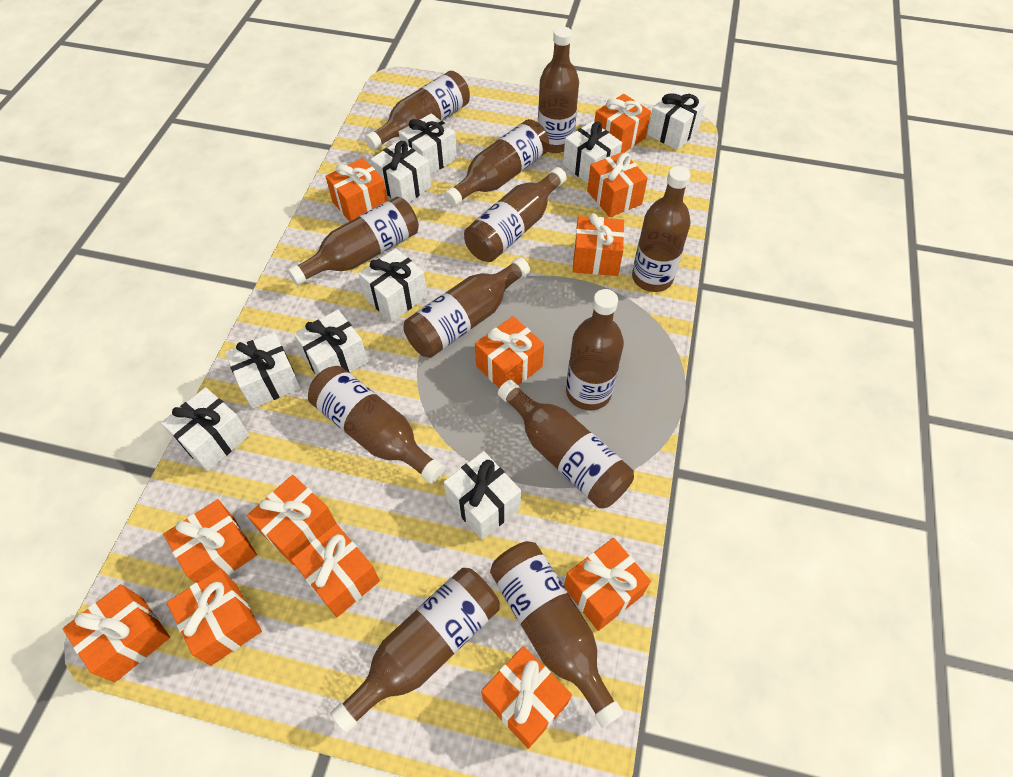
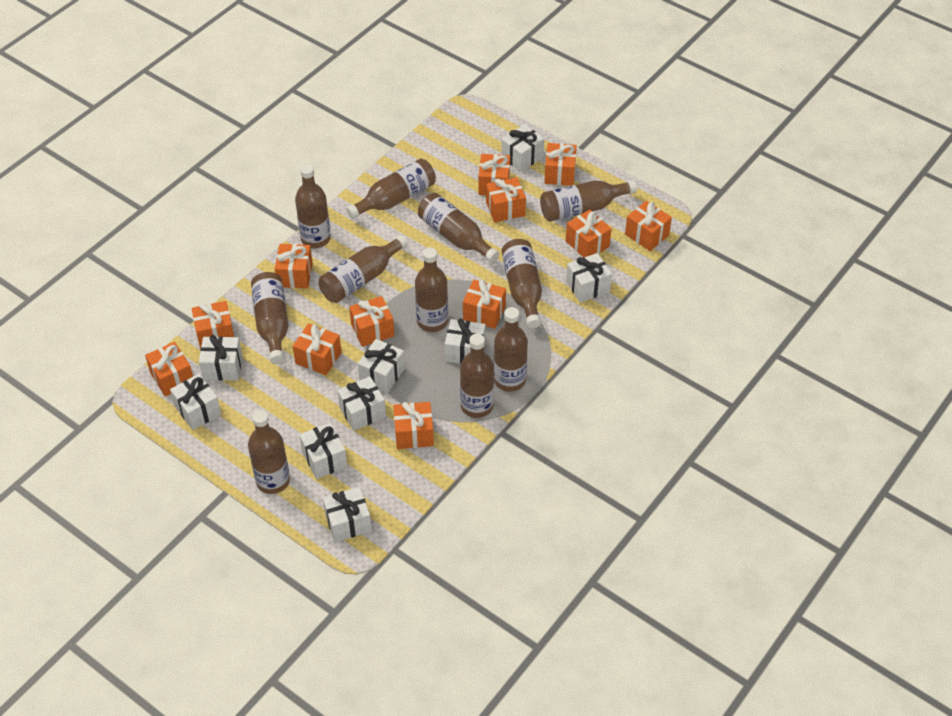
brown bottle: [288,197,419,286] [308,366,444,484] [330,568,500,733] [365,71,470,150] [403,257,530,358] [444,119,549,207] [464,167,567,262] [490,541,624,728] [498,380,634,508] [538,26,579,153] [566,289,624,410] [632,166,691,292] = 12 -> [248,410,290,494] [251,272,289,364] [295,164,331,248] [319,235,408,303] [346,159,436,219] [415,247,448,332] [418,193,499,263] [460,333,494,418] [494,307,528,392] [502,239,542,328] [540,180,637,221] = 11

